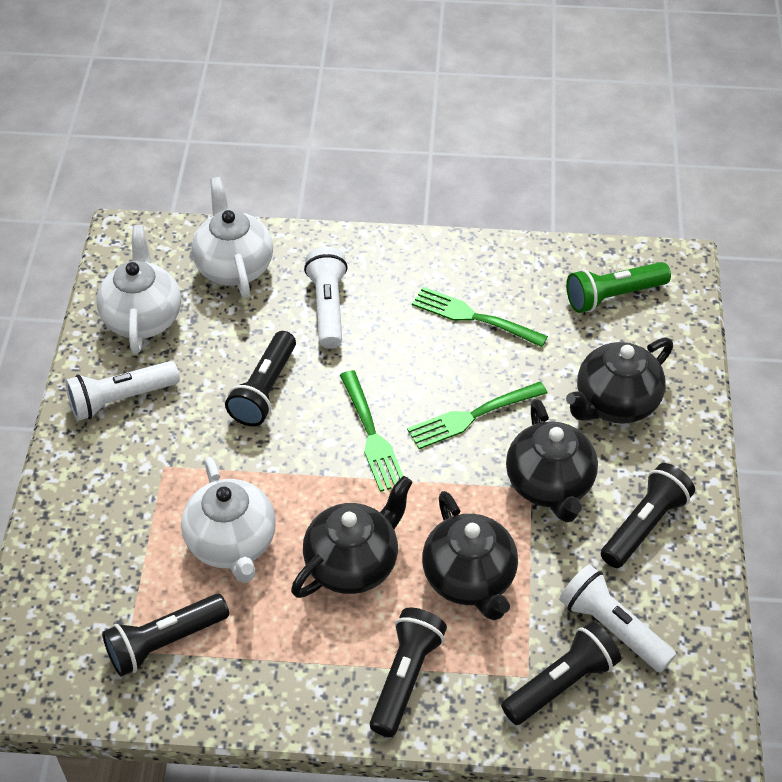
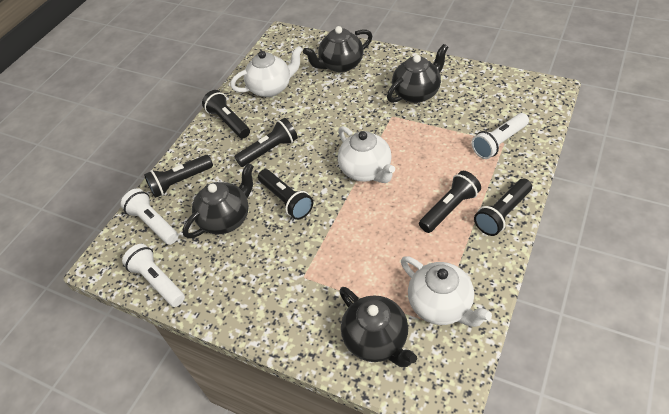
black flashlight: [102,594,229,677] [225,331,296,426] [370,608,447,737] [501,622,621,725] [601,463,695,568] = 5 -> [144,155,213,198] [202,90,250,138] [235,118,298,167] [258,169,313,220] [419,171,481,233] [474,179,532,236] = 6
green flashlight: [566,262,671,313] = 1 -> none = 0
green fork: [340,370,403,492] [407,382,548,449] [412,287,548,347] = 3 -> none = 0

